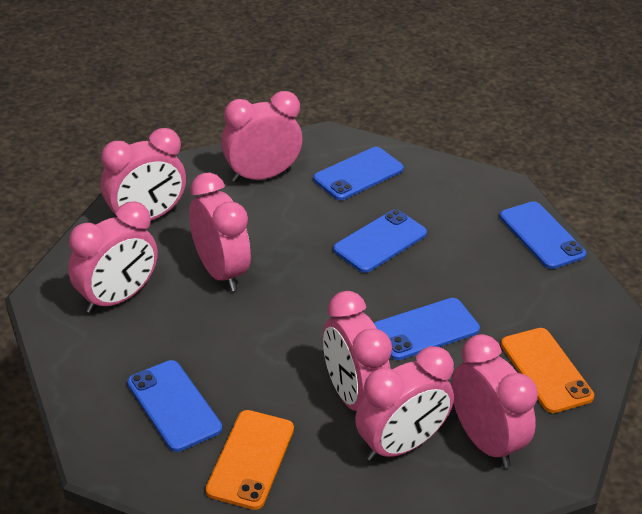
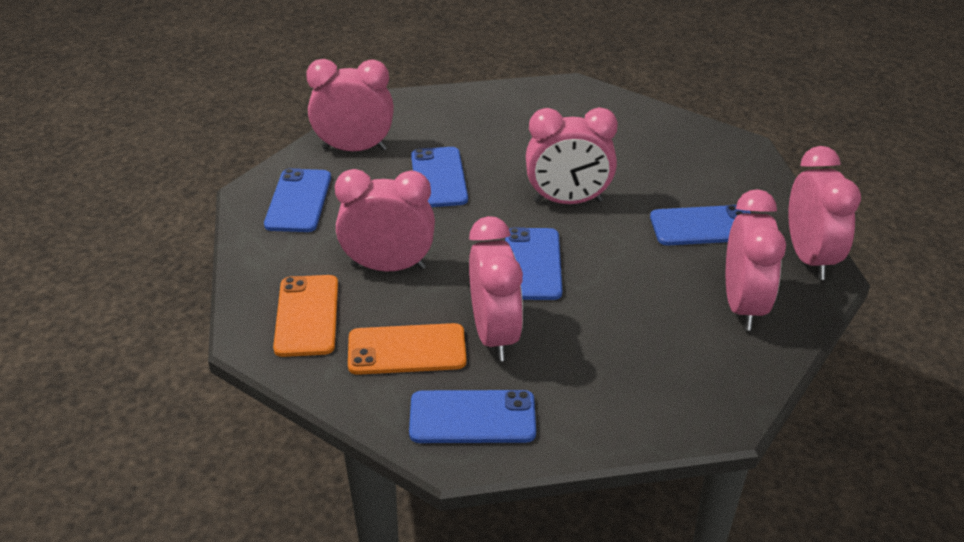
pink clock: [68,201,158,313] [101,128,186,220] [189,173,251,291] [221,91,302,183] [323,291,392,411] [355,346,454,461] [451,334,538,468] = 7 -> [306,59,394,151] [335,169,435,271] [469,216,523,361] [526,107,618,204] [726,189,786,331] [788,146,861,280] = 6

